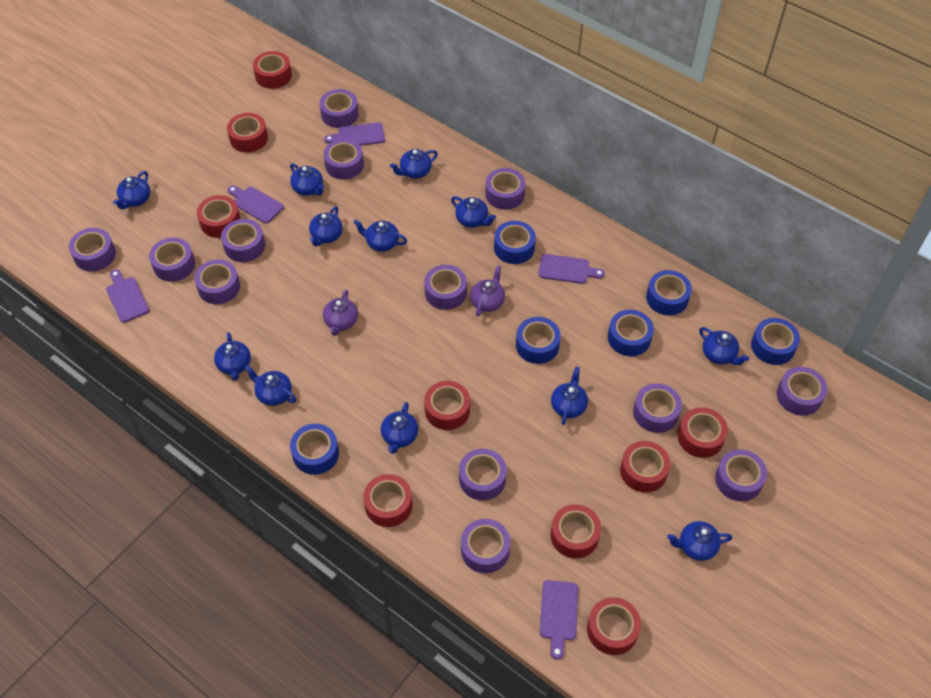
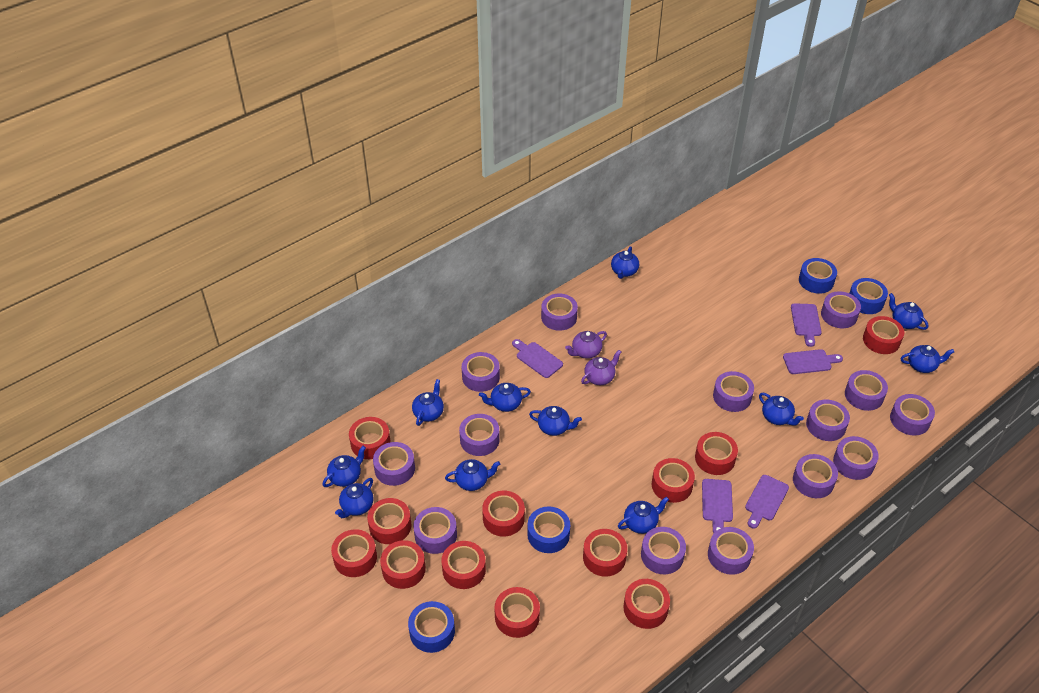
blue tape: [290,424,339,475] [494,221,536,264] [516,317,561,364] [608,310,654,356] [646,270,692,315] [751,318,800,365] = 6 -> [408,601,455,653] [527,507,570,553] [799,258,837,294] [849,278,888,314] = 4
blue teapot: [113,171,150,209] [214,332,251,380] [245,365,297,406] [290,163,324,196] [309,206,343,247] [353,219,407,252] [381,402,419,454] [390,149,438,179] [451,196,496,228] [551,367,588,425] [667,521,732,561] [699,327,749,365] = 12 -> [322,446,366,487] [335,478,374,518] [412,379,444,426] [445,459,500,491] [479,383,531,412] [529,406,582,436] [611,246,639,279] [618,497,669,534] [759,393,804,426] [889,293,928,330] [901,345,954,373] = 11
purple tape: [69,228,116,271] [149,237,195,282] [194,259,240,304] [221,219,265,262] [320,89,359,128] [323,139,364,180] [424,265,467,310] [459,448,507,501] [461,519,511,573] [485,168,525,210] [633,383,682,433] [715,449,767,501] [777,367,827,416] = 13 -> [373,442,415,486] [413,507,457,554] [459,414,500,456] [462,352,500,392] [541,294,578,331] [641,527,686,574] [708,527,754,575] [713,371,754,412] [793,454,838,498] [806,399,850,441] [821,291,861,328] [833,436,879,480] [845,370,888,411] [890,394,935,436] = 14
red tape: [197,195,240,238] [227,113,268,152] [253,51,292,89] [363,474,413,527] [424,381,470,430] [551,504,601,558] [587,597,641,655] [620,441,670,493] [678,407,728,458] = 9 -> [331,529,377,577] [349,417,390,459] [367,498,411,544] [380,540,426,589] [441,541,486,589] [482,491,525,537] [494,587,540,638] [583,529,627,577] [623,579,670,629] [652,458,695,503] [695,432,738,475] [863,316,904,354] = 12

